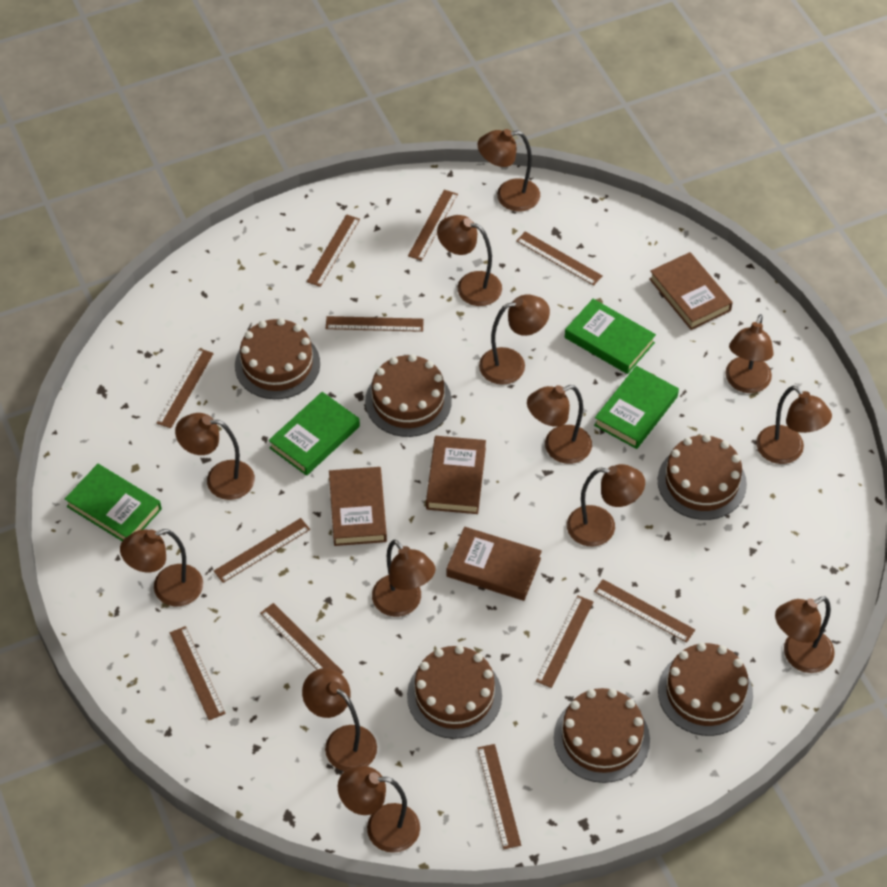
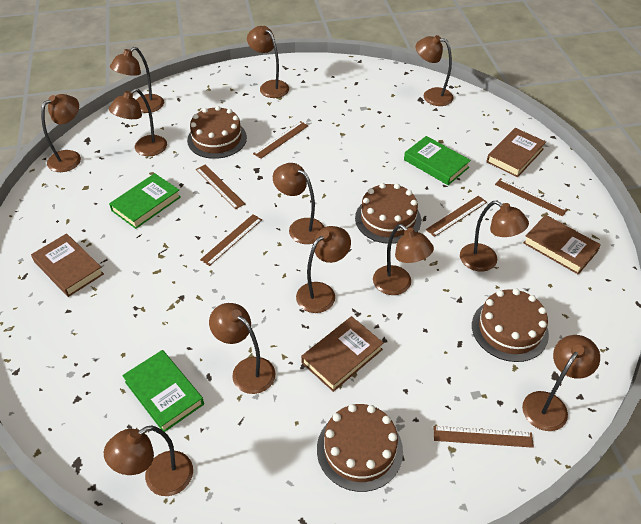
brown cake: [235,318,320,399] [365,354,452,437] [407,645,502,739] [554,688,650,783] [657,434,747,520] [658,643,753,736] = 6 -> [187,106,247,159] [317,404,403,492] [355,183,421,244] [472,289,549,362] = 4
brown lamp: [120,529,203,606] [175,413,255,500] [302,668,377,771] [338,766,420,853] [372,540,435,617] [437,215,502,306] [478,129,540,211] [479,295,550,385] [527,385,592,464] [567,464,645,546] [725,314,774,393] [756,386,832,464] [775,597,835,673] = 13 -> [41,94,81,172] [104,426,193,496] [109,88,167,156] [110,47,164,113] [209,303,275,394] [247,26,289,98] [273,163,324,244] [296,226,351,313] [373,224,434,295] [416,35,453,106] [460,200,529,272] [522,335,600,431] = 12
brown ruler: [157,348,214,428] [170,626,225,720] [214,518,310,583] [260,603,344,674] [307,214,360,287] [326,316,424,332] [408,190,458,261] [478,744,521,849] [516,231,603,286] [536,596,593,688] [594,579,695,643] = 11 -> [196,164,245,209] [200,214,262,266] [253,121,308,159] [426,196,487,237] [434,426,534,448] [495,178,568,217] = 6
green book: [65,464,162,541] [268,392,360,476] [565,299,656,374] [594,366,679,449] = 4 -> [109,173,181,229] [122,350,204,432] [404,136,471,185] = 3

